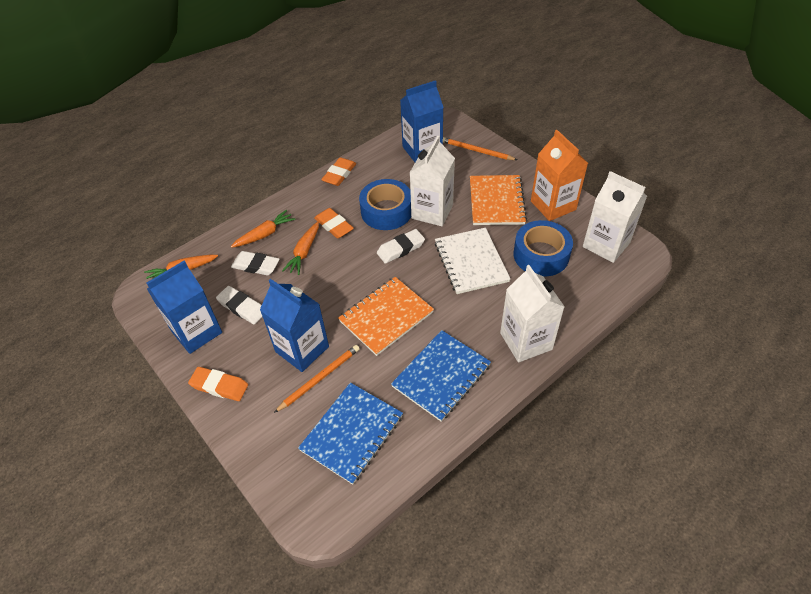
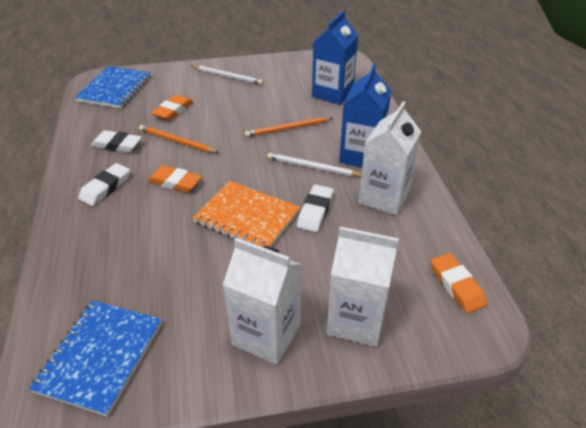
blue carton: [146,261,222,354] [260,279,329,372] [400,80,444,162] = 3 -> [312,10,358,105] [339,64,392,167] = 2
blue tape: [359,179,411,230] [513,220,573,277] = 2 -> none = 0
orange carrot: [144,255,218,279] [231,210,296,248] [282,222,319,275] = 3 -> none = 0
orange carton: [531,130,588,221] = 1 -> none = 0
orange notebook: [338,277,434,356] [470,175,527,225] = 2 -> [193,181,300,247] = 1
white notebook: [435,228,511,294] = 1 -> none = 0
white pencil: none = 0 -> [192,65,263,85] [267,153,362,176] = 2

